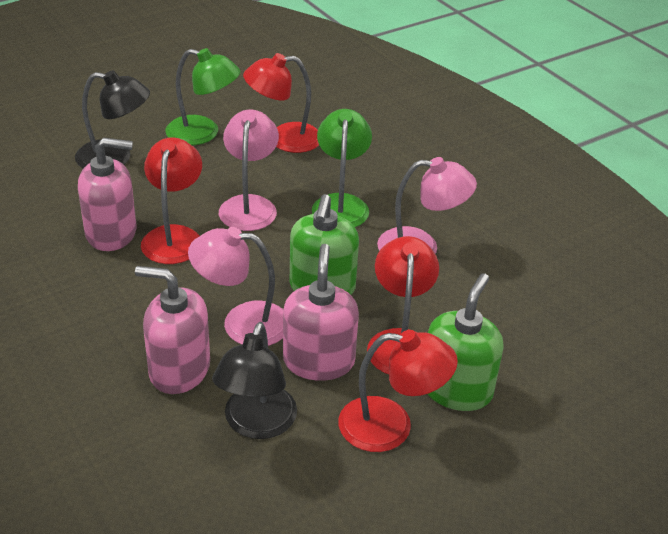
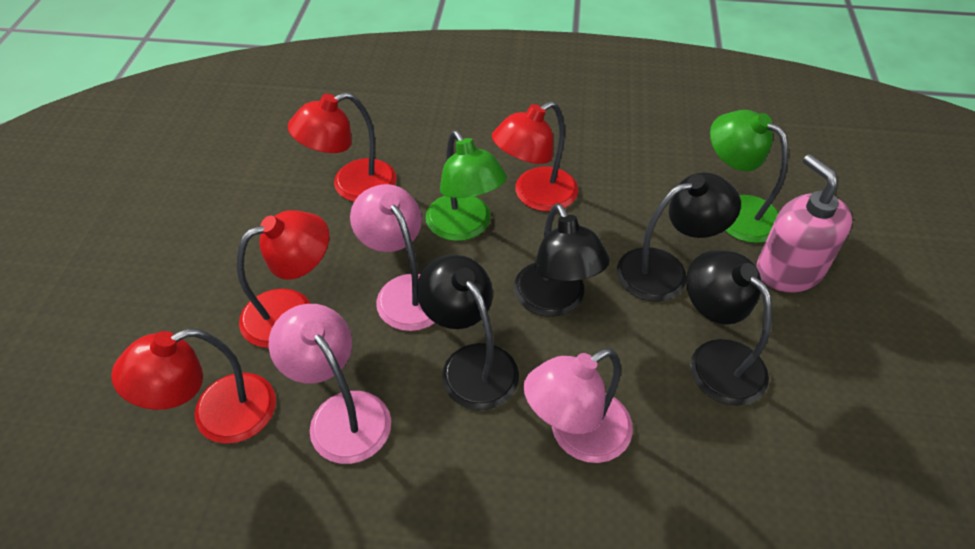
black lamp: [75,70,150,168] [212,322,297,439] = 2 -> [417,255,519,410] [514,203,610,317] [617,172,741,302] [686,250,772,406] = 4
green soap dispenser: [290,194,359,295] [428,273,504,411] = 2 -> none = 0
pink soap dispenser: [78,137,136,251] [135,266,210,394] [283,244,359,381] = 3 -> [757,154,852,292] = 1

